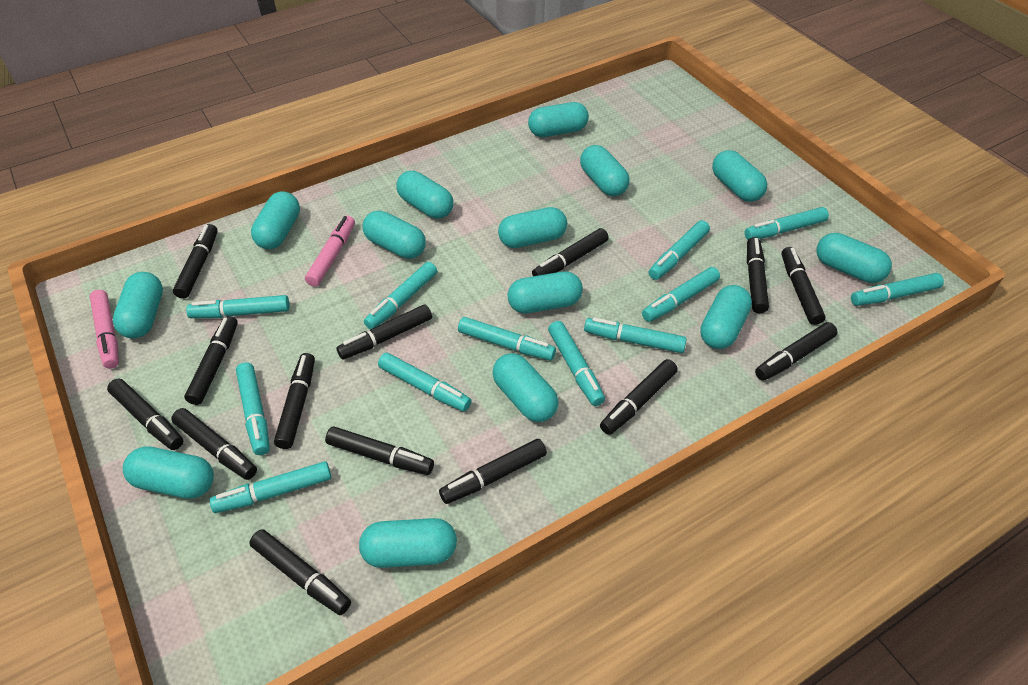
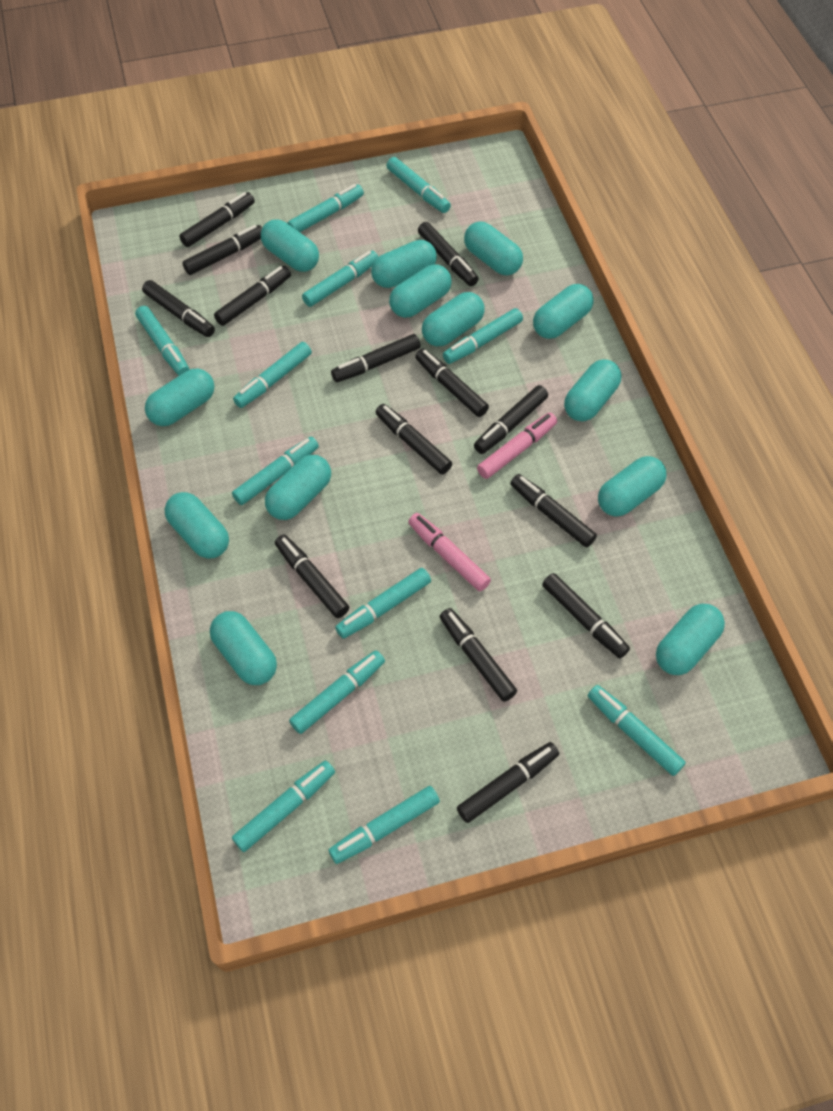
turquoise capsule: [113,272,163,339] [123,446,214,499] [251,191,300,249] [359,518,457,568] [363,210,426,259] [396,171,453,219] [492,353,559,422] [498,207,567,248] [507,272,583,313] [528,102,589,137] [580,145,630,196] [700,285,752,349] [712,150,767,202] [816,233,892,283] = 14 -> [145,368,215,426] [164,492,229,559] [210,611,277,685] [261,219,319,272] [265,455,331,520] [371,240,437,288] [389,264,452,318] [422,292,485,347] [464,222,523,276] [533,284,593,339] [564,359,622,421] [598,456,667,517] [656,603,725,675] = 13

